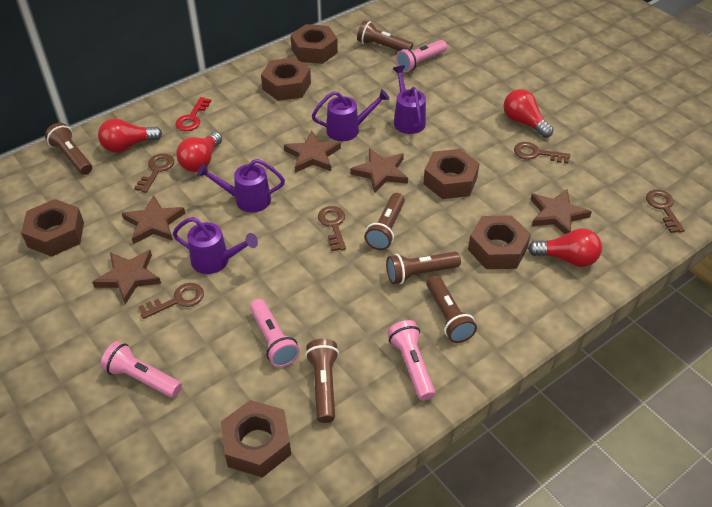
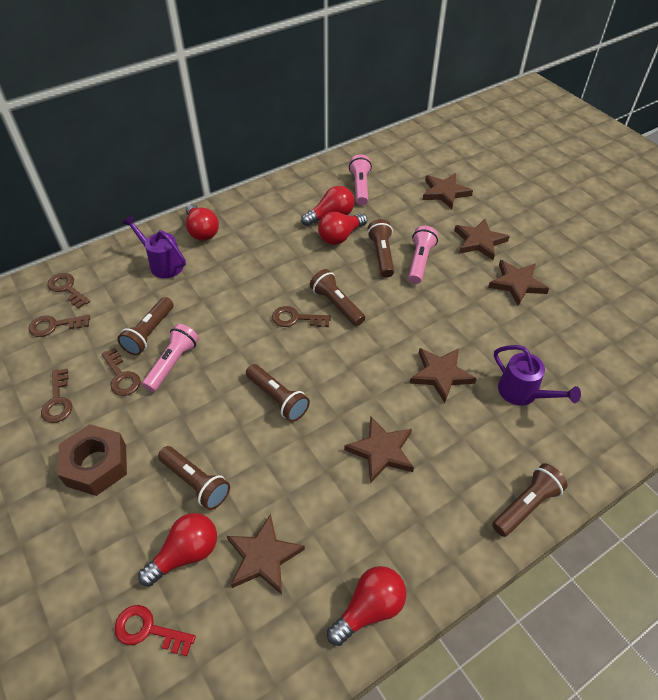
brown nut: [21,199,84,257] [221,400,291,478] [261,58,311,101] [291,24,338,64] [423,149,480,199] [468,215,531,269] = 6 -> [57,424,127,496] = 1
brown star: [92,250,161,304] [122,195,185,244] [284,131,341,173] [350,148,408,193] [530,189,592,234] = 5 -> [227,514,305,594] [344,416,414,483] [409,348,477,403] [422,173,473,210] [454,219,510,260] [488,260,549,306] = 6
pink flashlight: [101,341,182,398] [250,299,300,367] [387,320,435,401] [396,40,447,72] = 4 -> [142,324,199,392] [349,154,372,205] [408,226,438,284] = 3
purple watering can: [173,217,258,274] [197,159,285,213] [312,89,390,141] [393,66,426,134] = 4 -> [122,215,186,278] [494,345,581,406] = 2
red light bulb: [98,118,162,153] [176,132,222,172] [503,89,553,138] [528,228,602,267] = 4 -> [138,513,217,587] [186,204,219,241] [301,186,354,226] [318,212,367,245] [327,566,406,646] = 5

